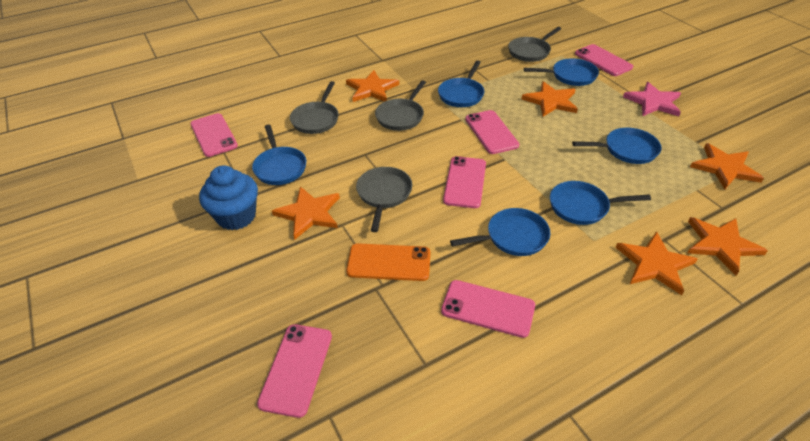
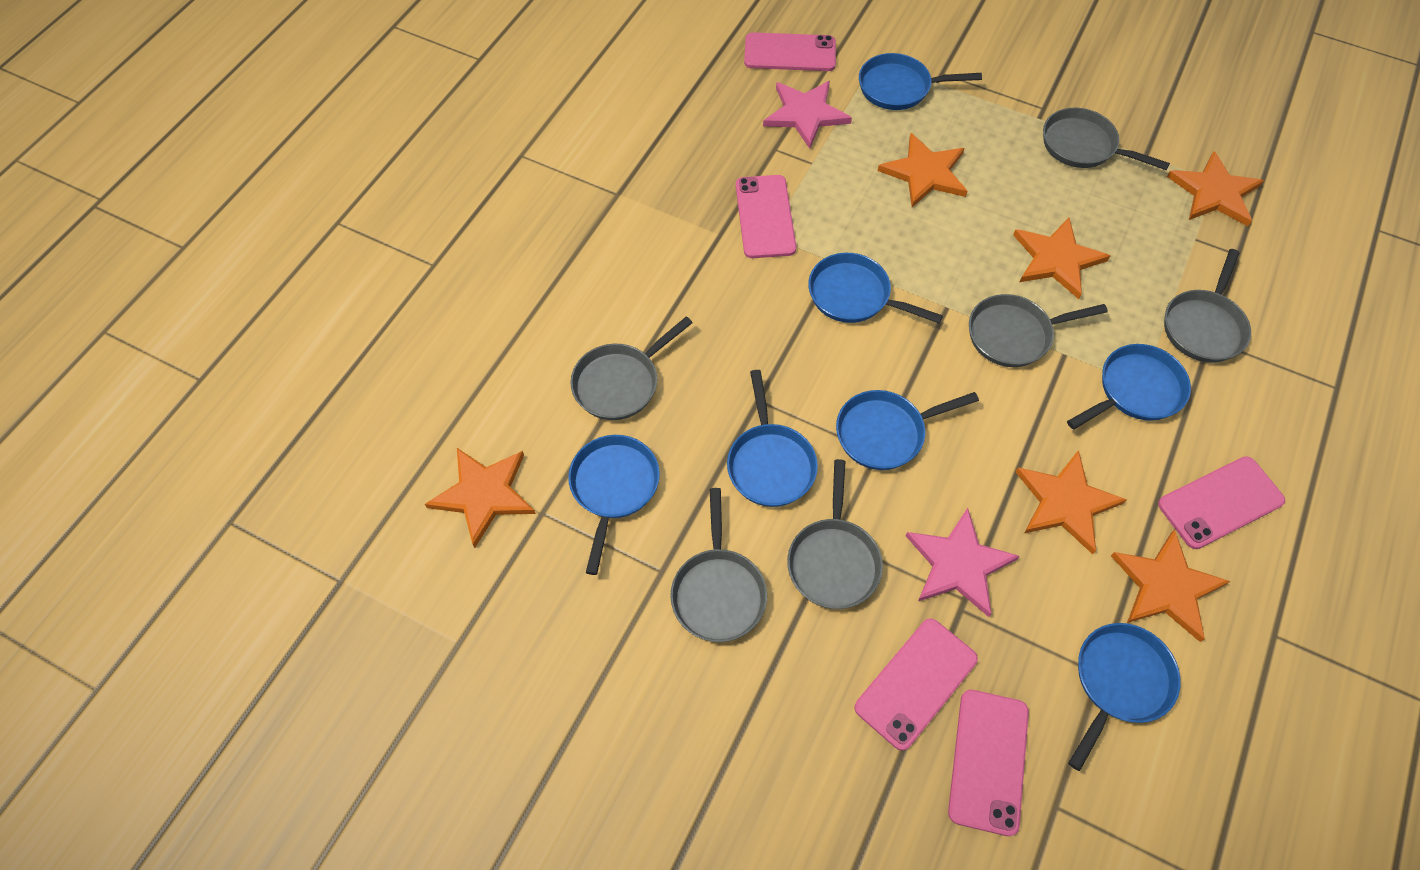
blue cupcake: [199,165,258,230] = 1 -> none = 0
blue pan: [252,124,306,185] [438,60,484,107] [450,208,550,256] [524,58,599,86] [550,181,651,225] [572,128,662,164] = 6 -> [568,435,660,575] [727,370,818,507] [808,253,943,323] [836,390,979,470] [859,53,982,110] [1067,344,1191,429] [1068,623,1181,771] = 7
grey pan: [290,81,339,134] [356,167,412,232] [375,80,426,131] [508,27,561,62] = 4 -> [570,316,693,420] [670,488,767,642] [787,459,883,609] [969,294,1108,367] [1043,108,1170,170] [1164,249,1251,363] = 6
orange phone: [346,243,431,281] = 1 -> none = 0
pink phone: [190,113,238,157] [257,324,332,418] [441,280,535,338] [443,156,486,208] [465,110,519,154] [575,44,633,76] = 6 -> [736,175,796,258] [744,32,836,71] [854,618,978,751] [948,690,1029,836] [1158,456,1285,549] = 5
pink star: [623,82,681,116] = 1 -> [763,81,852,149] [906,508,1020,617] = 2

